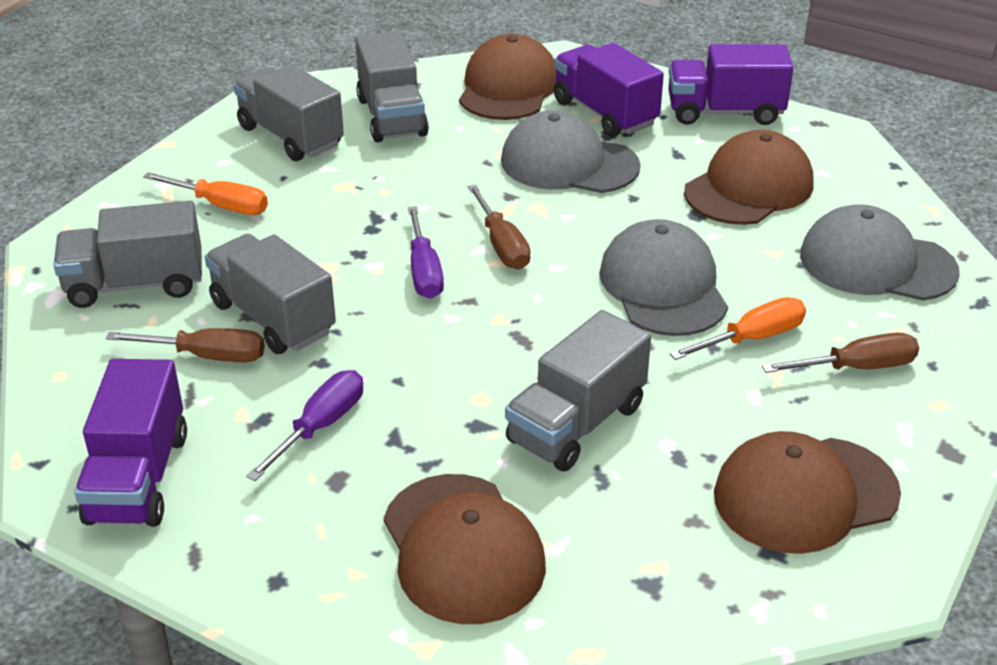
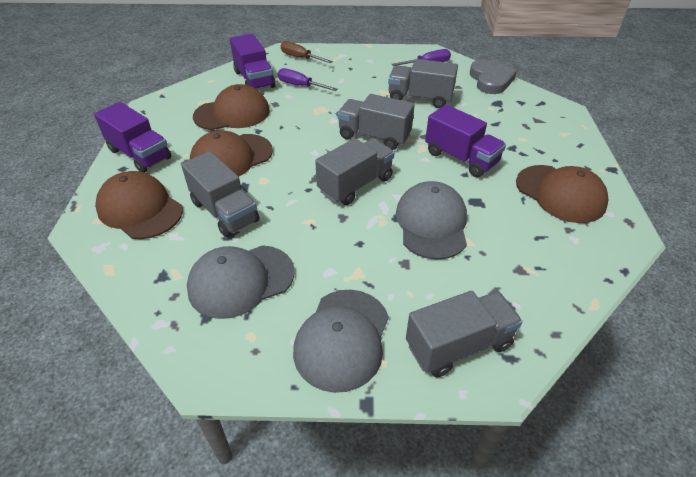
brown screwdriver: [106,328,265,362] [468,184,530,269] [762,333,919,373] = 3 -> [281,41,333,63] = 1
grey heart: none = 0 -> [470,59,517,94] = 1
orange screwdriver: [143,172,268,215] [670,297,806,360] = 2 -> none = 0

